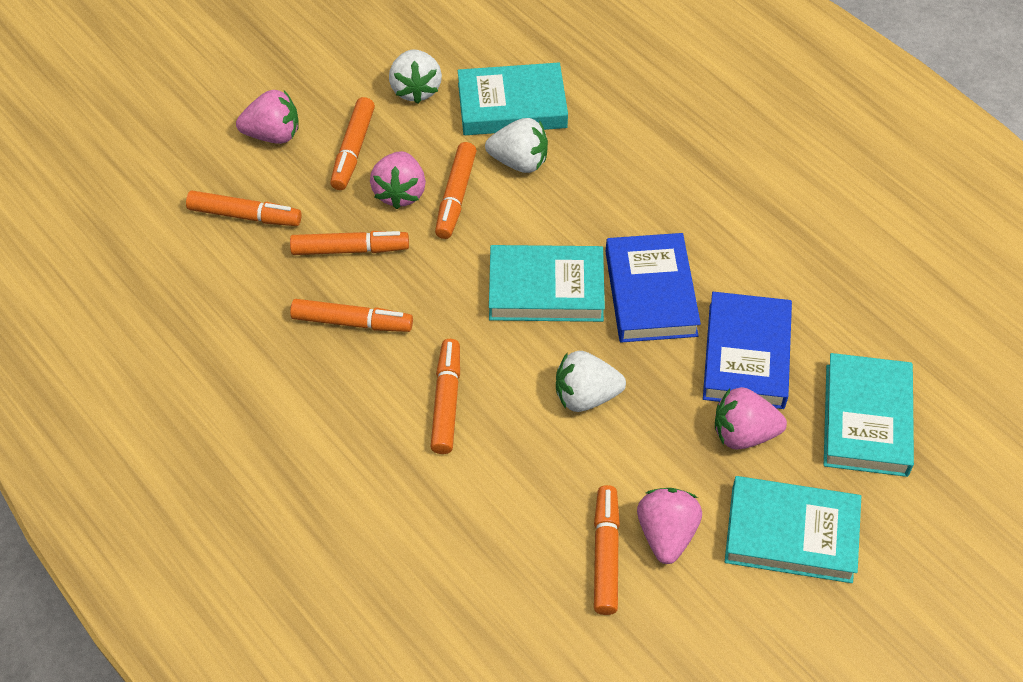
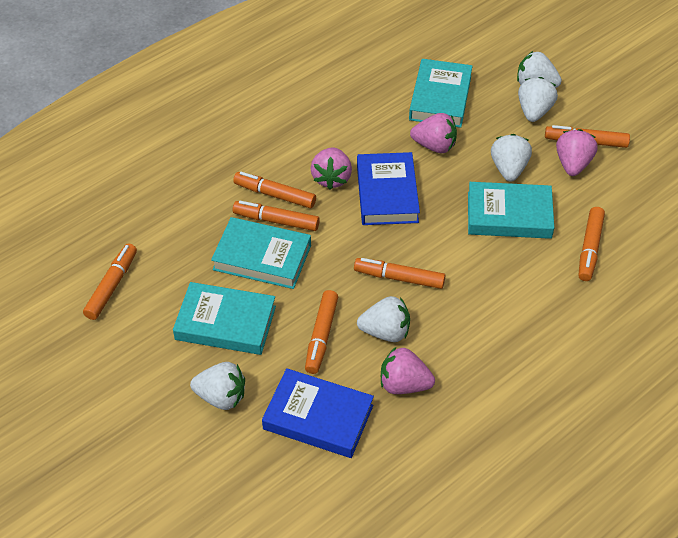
white strawberry: [389,49,442,104] [485,118,548,173] [556,351,626,412] = 3 -> [190,362,245,410] [357,296,410,342] [491,134,532,182] [517,51,562,88] [518,77,558,122] = 5

